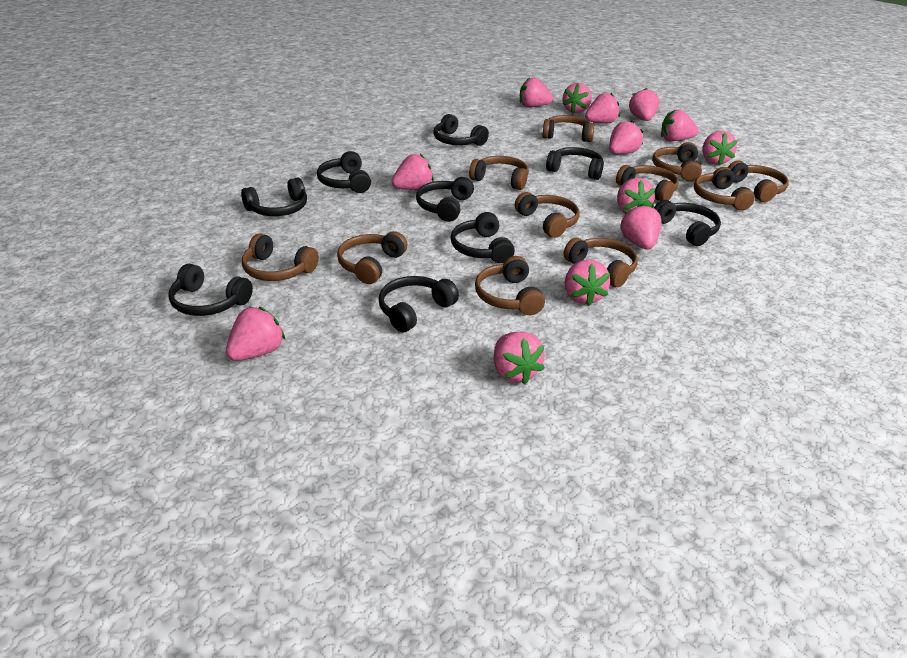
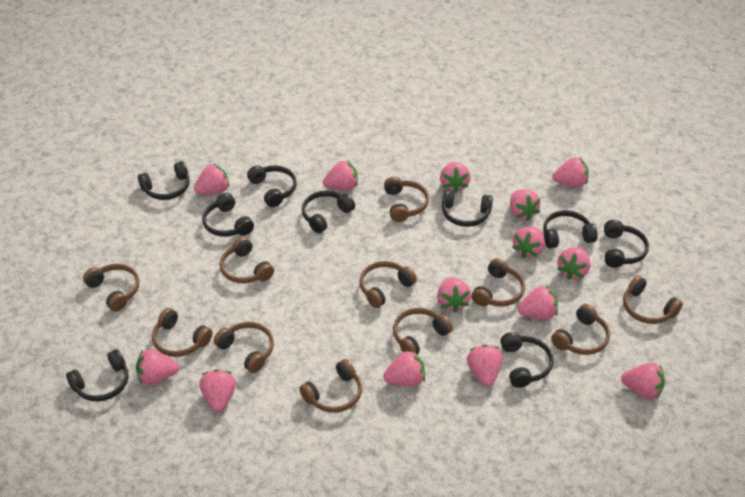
pink strawberry: [226,307,285,361] [391,154,434,190] [494,332,545,385] [520,77,553,107] [562,83,592,113] [565,259,610,306] [585,93,620,124] [609,120,643,154] [617,178,655,213] [620,204,662,250] [629,88,659,121] [661,109,699,141] [703,131,737,166] = 13 -> [136,349,179,385] [194,163,230,195] [199,369,236,412] [323,160,358,190] [383,350,425,387] [437,277,471,313] [440,162,471,193] [467,345,502,386] [510,189,541,221] [512,226,545,259] [518,285,558,320] [552,157,589,187] [557,247,590,280] [621,363,665,399] = 14

